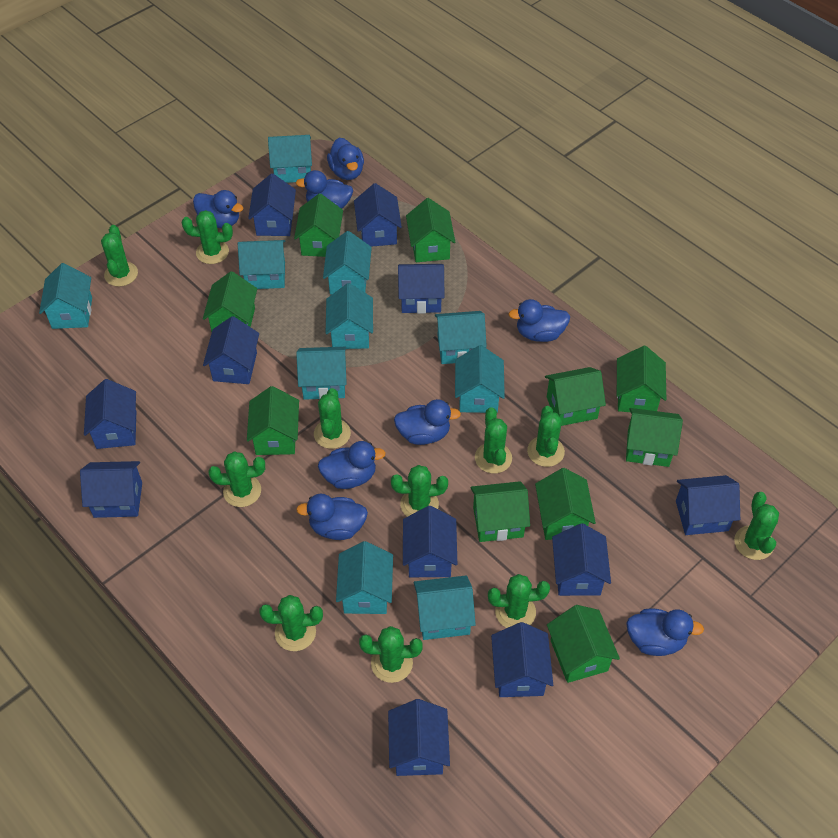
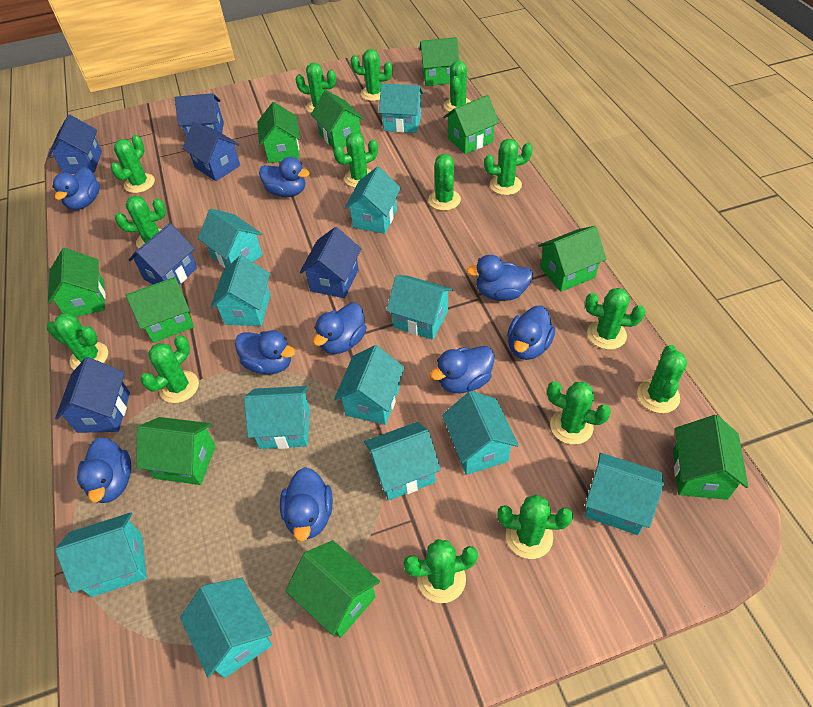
blue duck: [193,190,243,228] [296,170,353,209] [296,494,368,540] [318,441,386,489] [327,138,364,180] [394,399,461,445] [508,299,570,342] [626,609,704,656] = 8 -> [53,167,100,210] [77,437,131,503] [235,330,295,374] [259,157,310,197] [280,467,333,542] [313,303,367,354] [430,346,494,393] [466,255,533,301] [507,305,555,360] = 9
blue house: [80,461,142,518] [84,379,136,449] [203,316,259,384] [248,173,296,236] [354,183,402,247] [388,699,450,776] [398,264,445,314] [403,506,457,577] [491,622,553,697] [552,523,611,596] [676,475,740,535] = 11 -> [48,115,102,174] [55,357,130,433] [129,223,197,284] [175,93,224,138] [183,122,240,181] [300,227,361,298] = 6
green cactus: [101,225,138,287] [182,210,233,264] [208,451,265,507] [259,595,323,651] [314,388,351,449] [359,626,423,683] [391,465,448,517] [475,407,512,474] [488,574,550,628] [527,406,565,467] [734,492,779,560] = 11 -> [47,313,108,370] [111,135,155,193] [115,196,166,249] [141,335,199,403] [295,63,336,113] [333,133,378,188] [351,49,393,101] [403,539,478,603] [428,154,461,211] [444,61,471,112] [484,139,533,195] [497,495,573,559] [547,381,611,445] [585,288,645,350] [637,345,687,413] = 15
turquoise house: [39,263,92,329] [238,240,285,289] [268,135,312,183] [296,347,347,400] [323,231,372,295] [326,283,373,349] [336,541,393,614] [414,575,476,640] [435,311,487,364] [455,345,505,413] = 10 -> [55,512,147,597] [180,578,272,678] [198,209,263,268] [210,255,270,326] [244,386,310,449] [334,345,405,425] [344,166,401,234] [364,422,441,501] [379,83,424,133] [386,275,453,340] [442,391,519,475] [585,453,664,535] = 12

